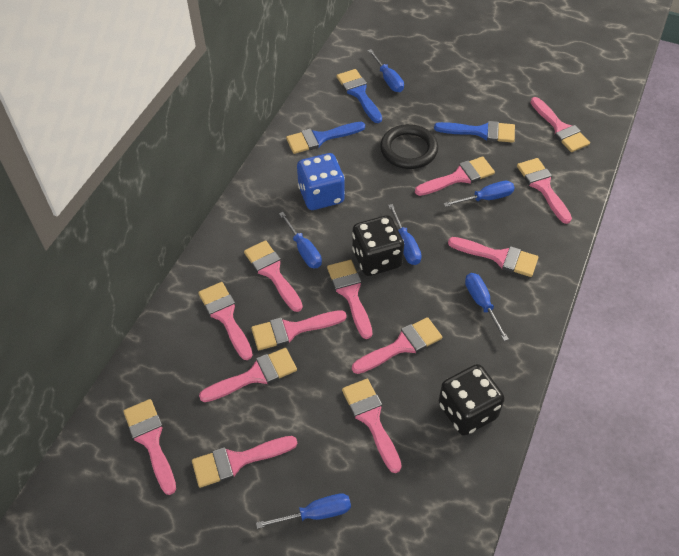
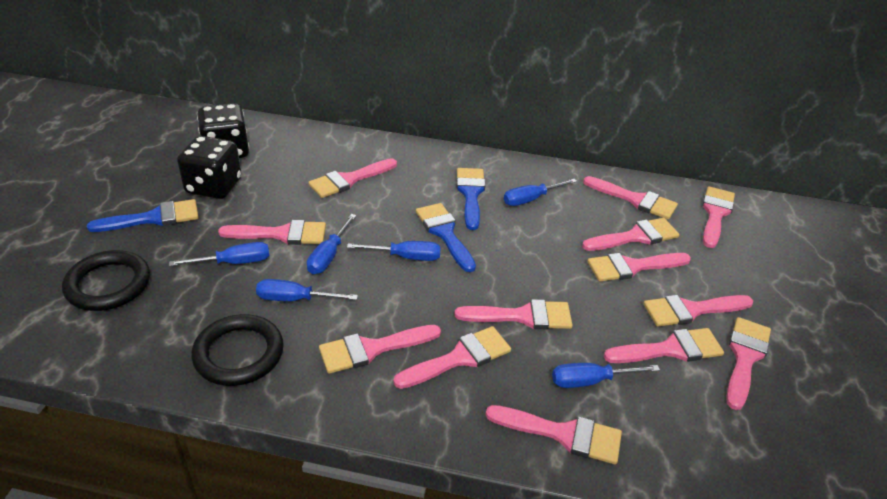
black ring: [380,124,438,169] = 1 -> [62,250,150,311] [191,314,284,386] = 2
blue dice: [297,153,345,210] = 1 -> none = 0

